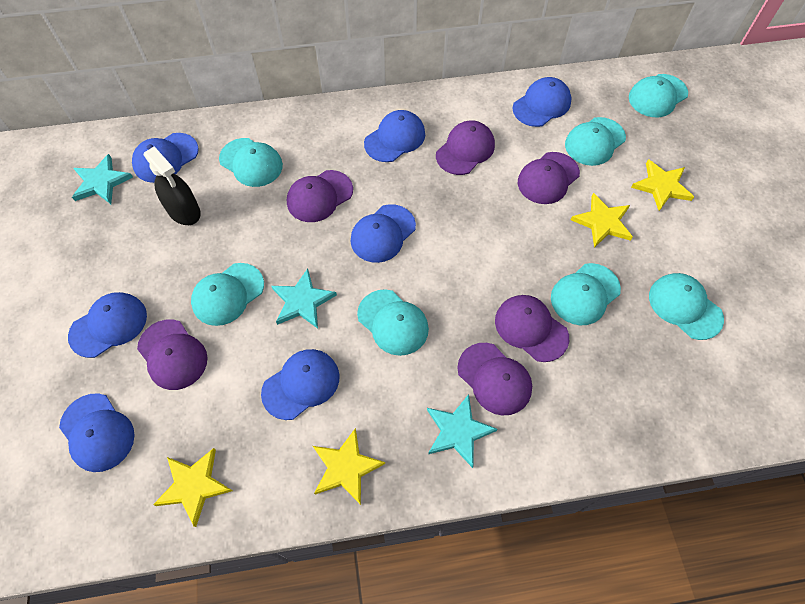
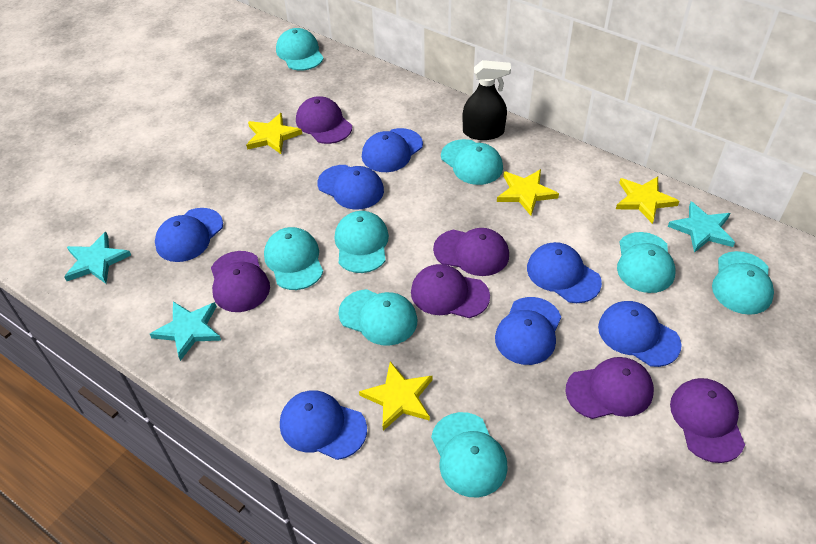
turquoise cap: [191,263,264,326] [219,138,283,187] [357,289,429,356] [551,263,621,325] [565,117,626,166] [629,74,688,117] [649,273,724,340] = 7 -> [264,227,323,290] [276,28,324,71] [335,211,389,273] [338,289,418,346] [431,412,508,497] [441,139,503,185] [617,232,676,293] [712,251,774,315] = 8

